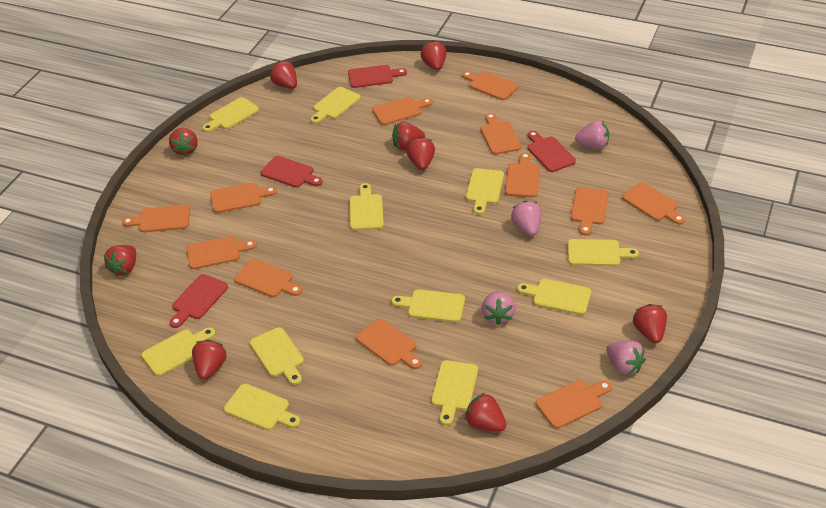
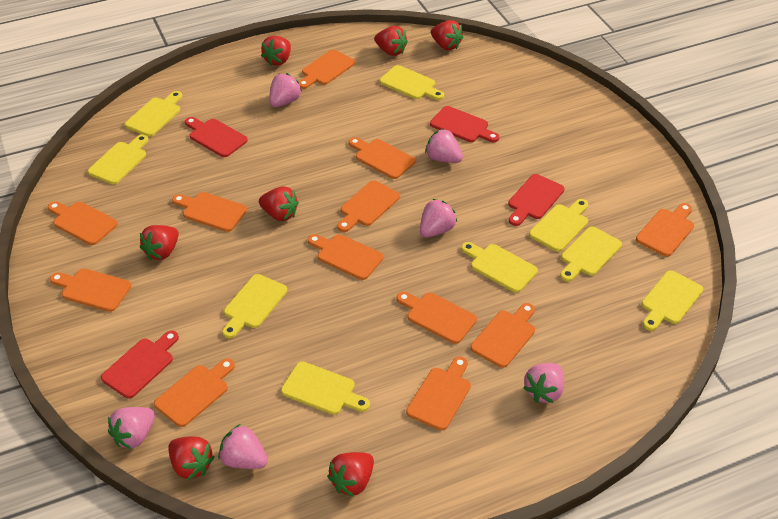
pink strawberry: [482,291,516,325] [511,201,542,236] [575,120,609,149] [606,340,646,375] = 4 -> [108,407,155,449] [218,424,268,469] [269,73,302,107] [420,199,457,238] [425,129,463,163] [523,363,564,403] = 6
red strawberry: [104,245,136,276] [169,128,198,156] [192,339,227,380] [270,61,297,89] [392,122,425,150] [406,137,435,170] [420,41,446,70] [465,393,506,432] [633,304,667,343] = 9 -> [140,225,179,260] [168,436,214,480] [259,186,299,221] [261,36,291,66] [327,452,374,497] [374,26,408,56] [431,20,463,50] = 7
yellow cutting board: [141,327,215,376] [202,97,259,132] [224,384,300,430] [250,327,304,385] [310,87,361,124] [349,183,384,231] [391,289,465,322] [431,360,478,425] [466,168,504,215] [517,279,591,315] [568,239,639,266] = 11 -> [88,134,149,184] [125,91,182,137] [222,274,287,338] [281,361,370,415] [380,65,444,100] [461,242,538,293] [529,199,588,252] [560,227,622,282] [642,271,703,331] = 9

